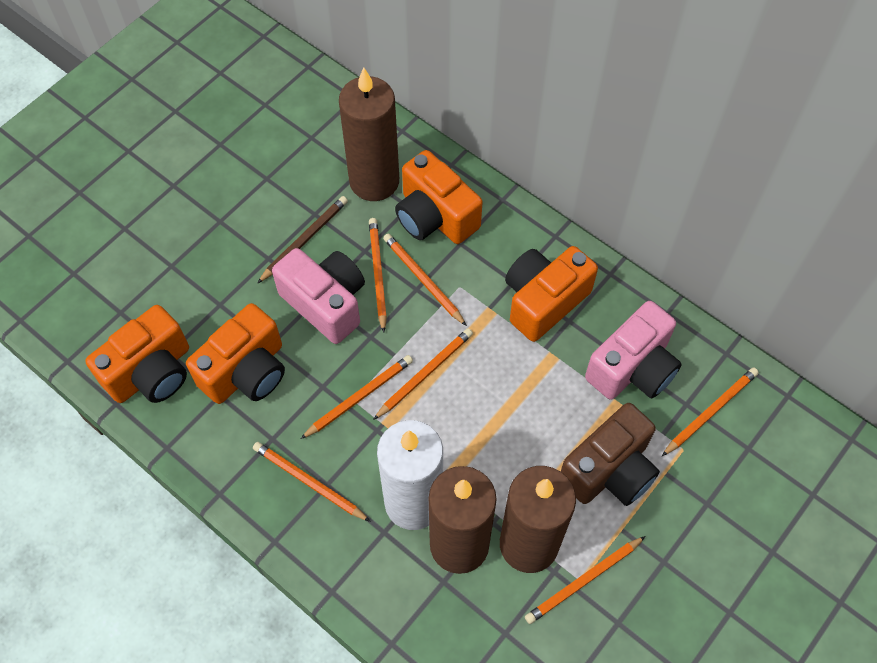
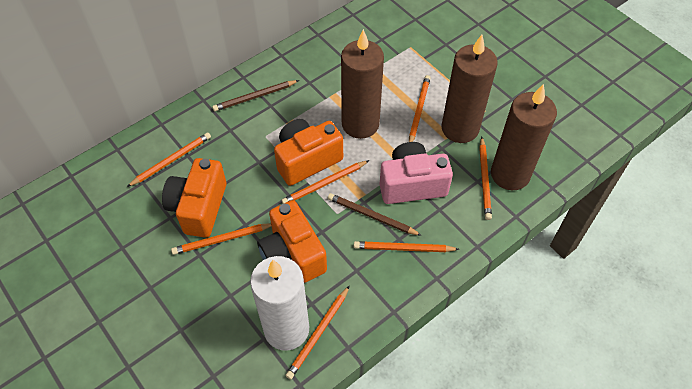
brown camera: [561,403,660,506] = 1 -> none = 0
brown pencil: [257,196,348,284] = 1 -> [212,80,299,111] [328,193,422,236] = 2
orange camera: [85,305,189,403] [186,303,285,404] [395,150,483,244] [505,246,598,342] = 4 -> [162,158,227,238] [257,200,327,283] [274,119,343,186] = 3
pink camera: [272,248,365,344] [585,301,682,400] = 2 -> [380,142,453,204] = 1

